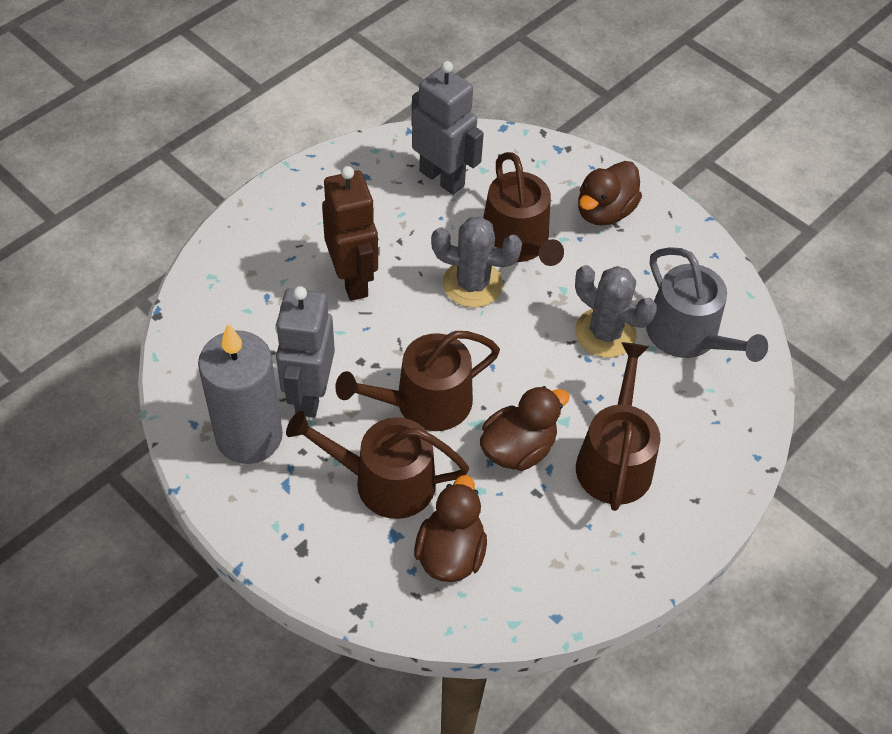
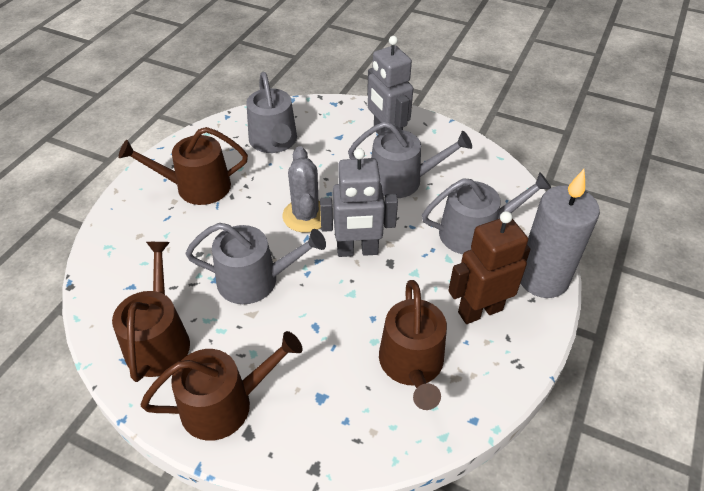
brown duck: [414,475,487,582] [480,386,570,471] [578,161,642,226] = 3 -> none = 0
grey cactus: [431,216,522,308] [575,265,657,358] = 2 -> [282,146,321,233] = 1
grey watering can: [646,247,768,362] = 1 -> [186,223,326,304] [246,72,297,153] [348,122,472,198] [422,172,551,255] = 4

